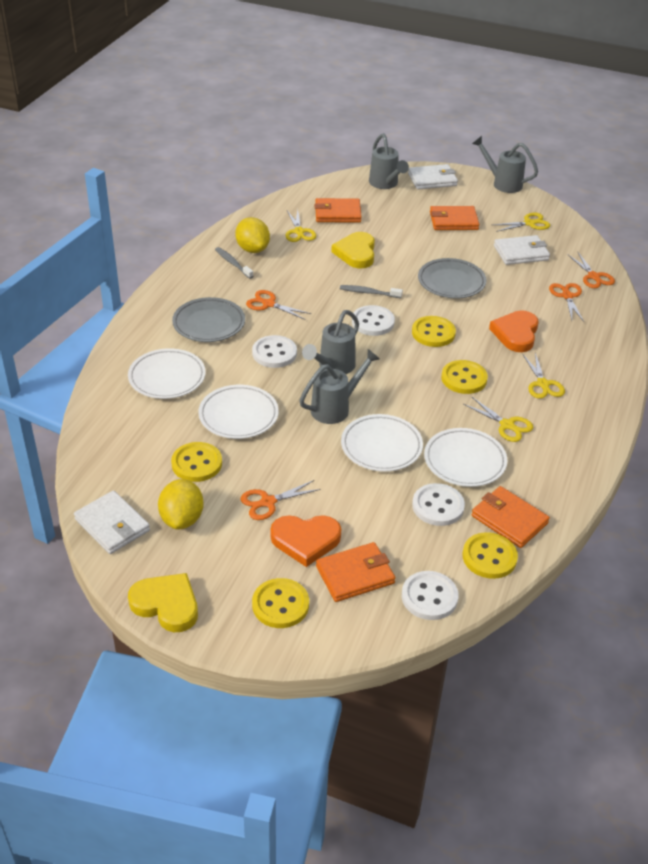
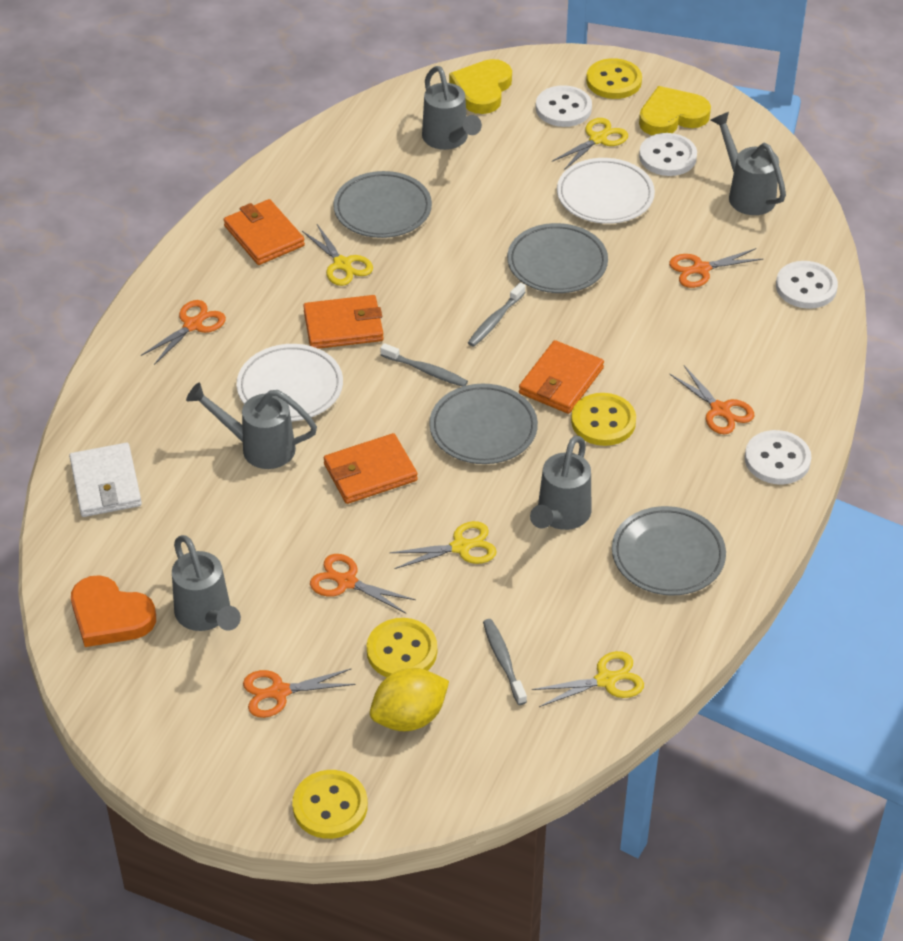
grey plate: [172,297,245,342] [418,258,487,298] = 2 -> [333,171,432,238] [429,384,538,464] [507,223,608,293] [612,506,726,595] = 4
grey toothbrush: [215,247,254,279] [340,285,403,298] = 2 -> [380,343,468,387] [468,283,526,347] [483,619,527,705] = 3
grey watering can: [299,349,380,424] [302,310,359,374] [369,133,409,189] [472,136,538,193] = 4 -> [172,535,241,631] [186,383,317,469] [422,66,482,150] [530,436,592,530] [711,112,786,215] = 5
orange heart: [270,515,341,567] [489,310,539,352] = 2 -> [71,575,156,647] = 1
orange scissors: [241,480,321,520] [246,290,311,320] [549,283,584,322] [567,252,615,288] = 4 -> [141,300,226,365] [243,668,356,718] [310,554,416,613] [669,248,763,288] [670,366,754,434] = 5
white plate: [128,348,206,399] [198,385,279,439] [341,414,423,472] [424,428,508,487] = 4 -> [237,344,343,421] [557,158,655,224] = 2
white wallet: [74,490,150,554] [408,164,458,190] [494,235,550,265] = 3 -> [69,443,142,517] = 1
yellow button: [171,442,222,482] [252,578,309,628] [412,316,456,347] [441,360,488,394] [462,532,518,579] = 5 -> [292,770,368,839] [367,618,437,677] [571,393,636,446] [586,58,642,99] = 4
yellow lemon: [158,479,204,530] [235,217,270,253] = 2 -> [370,668,449,731] = 1

